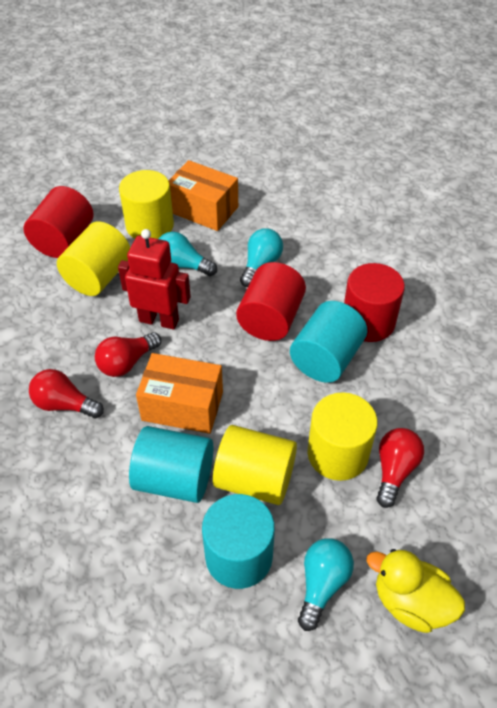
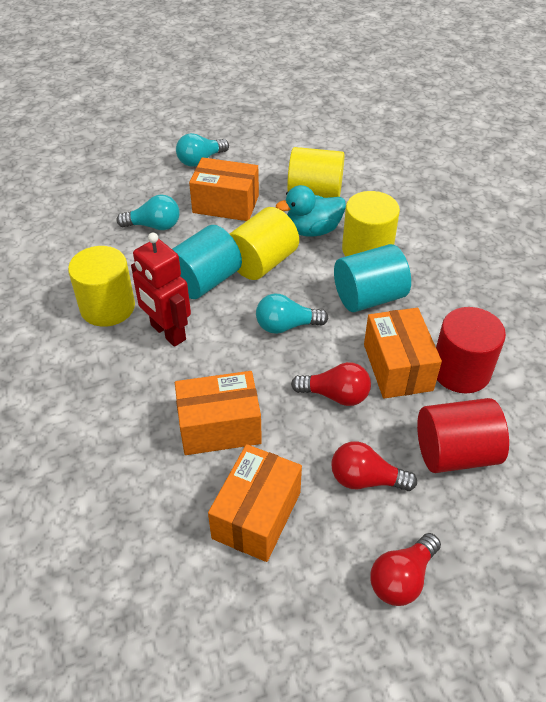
orange box: [136,353,223,434] [169,160,238,231] = 2 -> [175,371,262,455] [189,157,259,221] [208,444,302,562] [364,308,442,399] = 4
red cylinder: [23,186,94,258] [236,262,306,341] [344,263,405,342] = 3 -> [417,398,509,473] [436,307,506,393] = 2
turquoise cylinder: [129,426,213,503] [202,494,275,589] [290,301,367,383] = 3 -> [172,225,242,299] [334,244,411,312] = 2
turquoise duck: none = 0 -> [276,185,346,237] = 1
yellow duck: [367,549,465,633] = 1 -> none = 0

